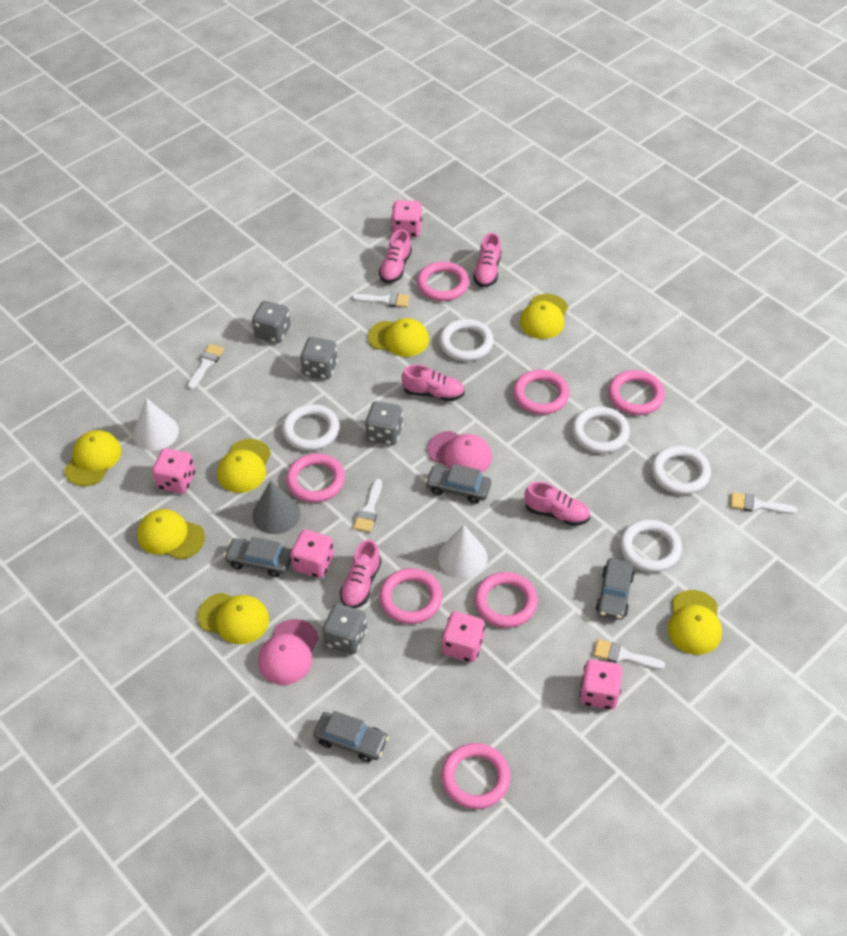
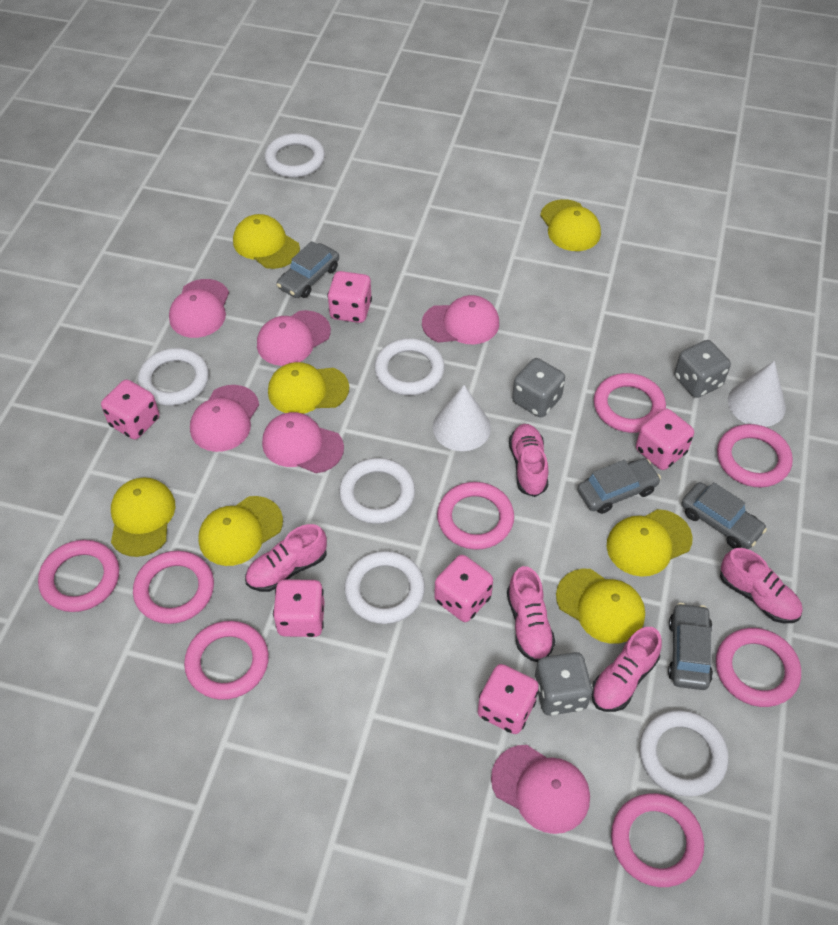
grey cone: [252,480,300,534] = 1 -> none = 0
grey dice: [252,301,291,343] [300,337,338,379] [322,603,367,654] [365,401,403,445] = 4 -> [512,358,565,417] [534,652,593,715] [674,340,731,398] = 3
pink cap: [258,619,319,685] [427,431,492,473] = 2 -> [169,279,229,338] [190,385,259,452] [257,310,331,366] [262,412,344,473] [422,295,499,344] [491,745,590,834] = 6
pink dice: [152,448,195,493] [290,529,334,578] [391,200,422,237] [442,612,485,662] [580,659,622,710] = 5 -> [101,380,159,440] [273,579,325,637] [327,271,372,323] [434,555,493,622] [478,664,539,734] [636,408,694,470] = 6
pink ring: [286,453,345,503] [379,568,442,624] [417,261,469,301] [441,743,511,809] [474,572,538,628] [513,370,570,415] [608,370,665,415] = 7 -> [38,540,119,612] [133,551,214,624] [184,621,269,700] [437,482,514,550] [594,373,666,433] [611,793,704,887] [716,628,801,707] [717,424,793,487] = 8
white brush: [187,344,224,389] [352,293,410,307] [353,479,382,532] [593,639,665,670] [730,492,797,514] = 5 -> none = 0
white ring: [282,404,339,451] [439,319,494,361] [572,406,630,453] [620,519,682,572] [651,446,711,495] = 5 -> [138,348,209,406] [264,133,325,178] [339,458,415,524] [344,551,425,624] [374,338,445,395] [639,710,728,797] = 6

